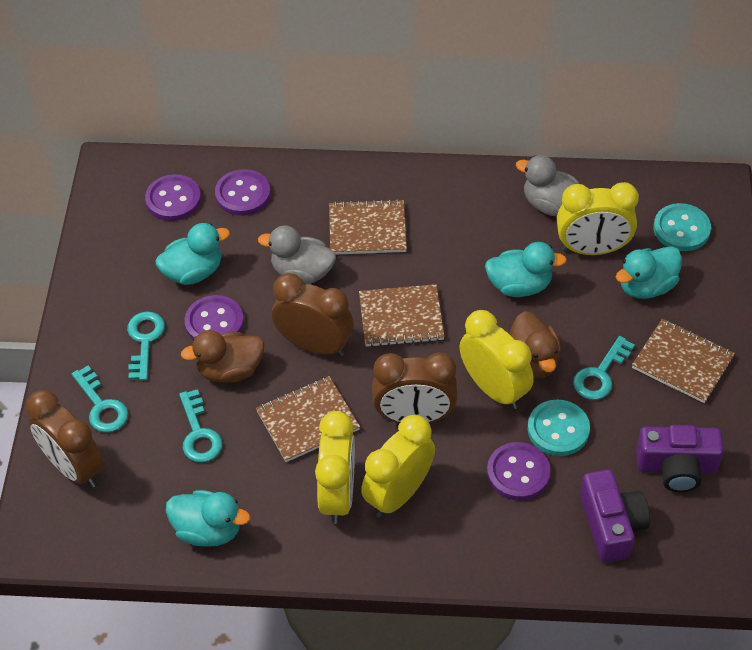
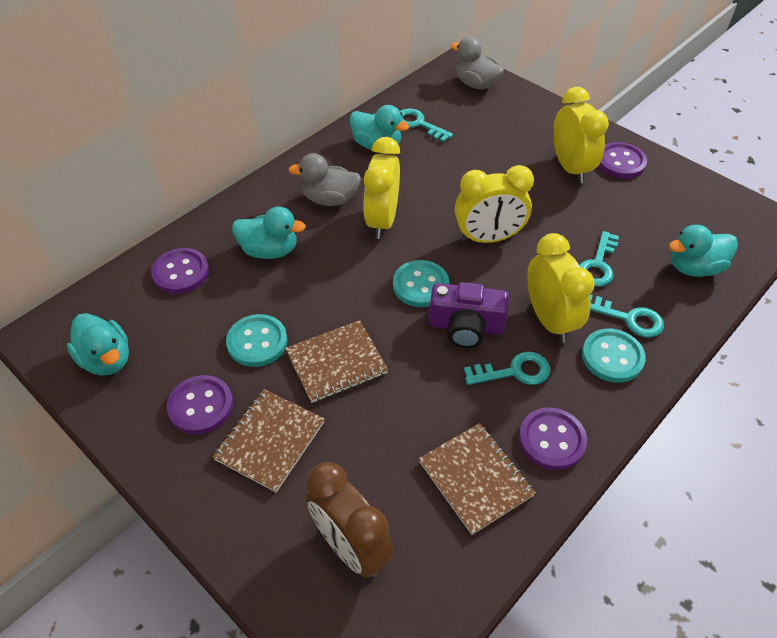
brown clock: [26,390,104,488] [272,273,354,356] [372,353,457,423] = 3 -> [306,462,394,578] = 1
brown duck: [181,330,264,383] [509,311,561,378] = 2 -> none = 0
brown notebook: [256,376,360,462] [329,199,407,254] [359,284,445,347] [632,319,735,403] = 4 -> [212,389,325,492] [285,320,388,403] [418,423,536,535] = 3
purple camera: [580,470,650,563] [636,425,724,492] = 2 -> [429,282,509,348] = 1
turquoise button: [527,399,590,456] [653,203,711,251] = 2 -> [226,314,287,367] [393,260,449,307] [582,329,646,383] = 3

